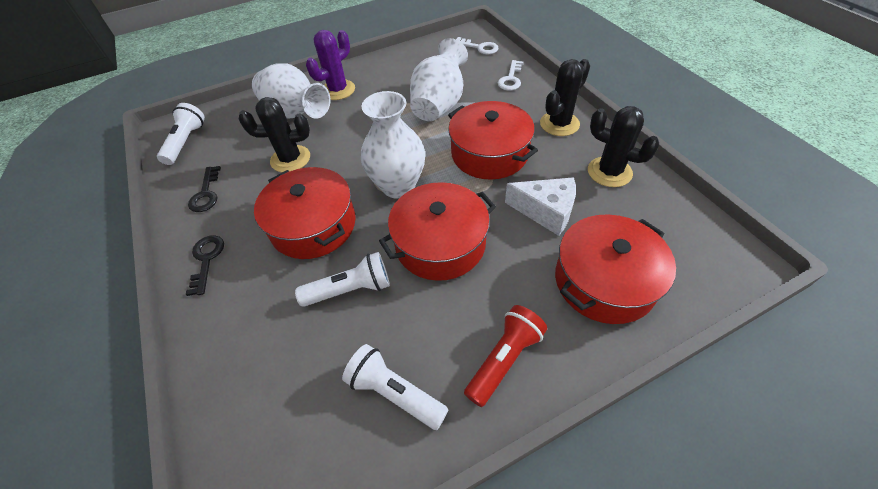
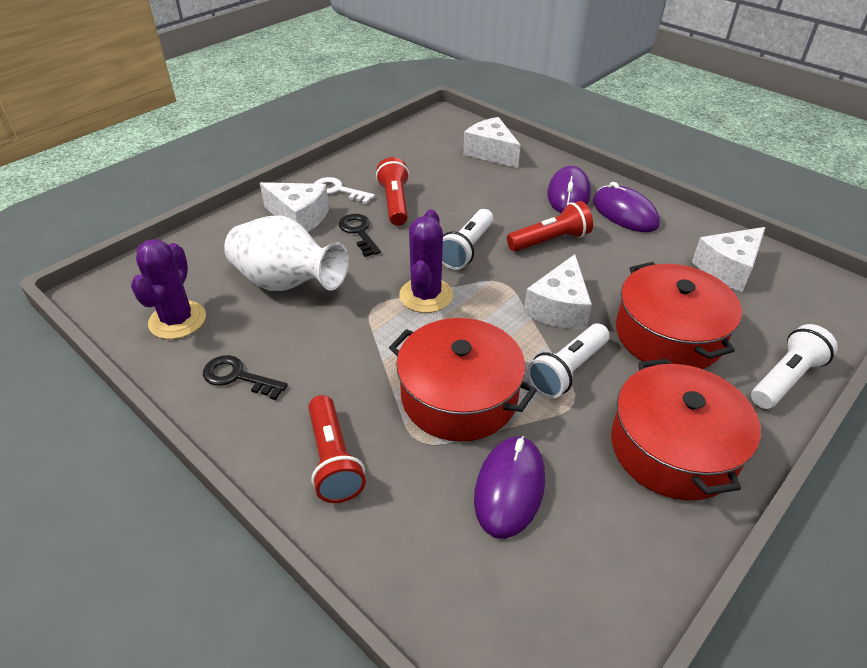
black cactus: [238,97,310,172] [540,59,590,136] [588,106,660,187] = 3 -> none = 0
purple cactus: [306,30,355,100] = 1 -> [131,239,206,339] [399,210,453,313] = 2
purple mouse: none = 0 -> [474,436,545,539] [547,166,591,213] [593,182,660,232] = 3
red flashlight: [464,305,547,407] = 1 -> [308,395,366,503] [376,157,409,226] [507,201,593,252] = 3
red pot: [254,167,356,259] [379,182,496,281] [448,101,538,180] [555,214,676,324] = 4 -> [389,318,537,442] [611,359,761,501] [616,262,742,369] = 3
white cheese: [505,177,576,236] = 1 -> [260,182,329,232] [463,117,521,168] [524,254,592,330] [692,227,766,292] = 4
white key: [456,37,499,54] [498,60,524,90] = 2 -> [314,177,375,204] = 1
white vase: [252,63,330,119] [361,91,425,198] [410,38,468,121] = 3 -> [224,216,349,291] = 1

